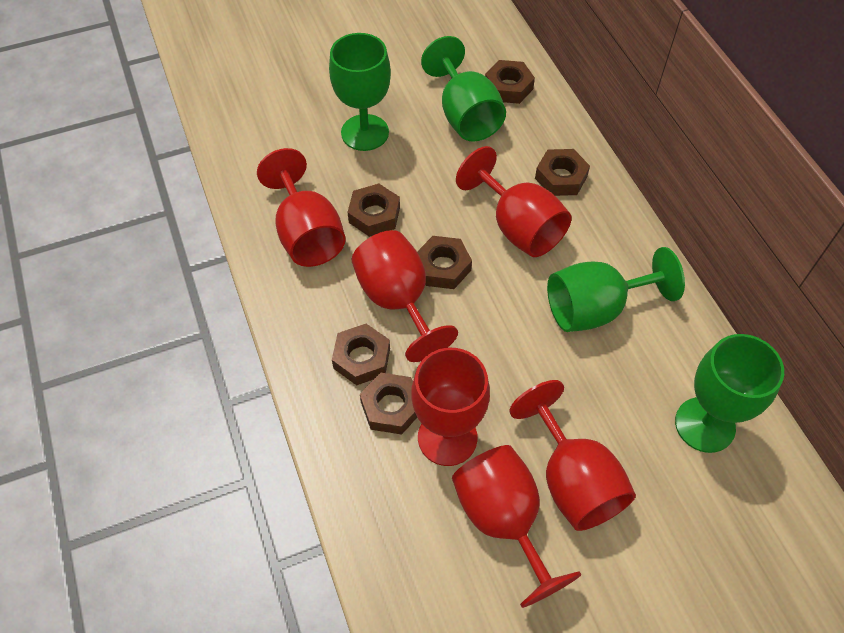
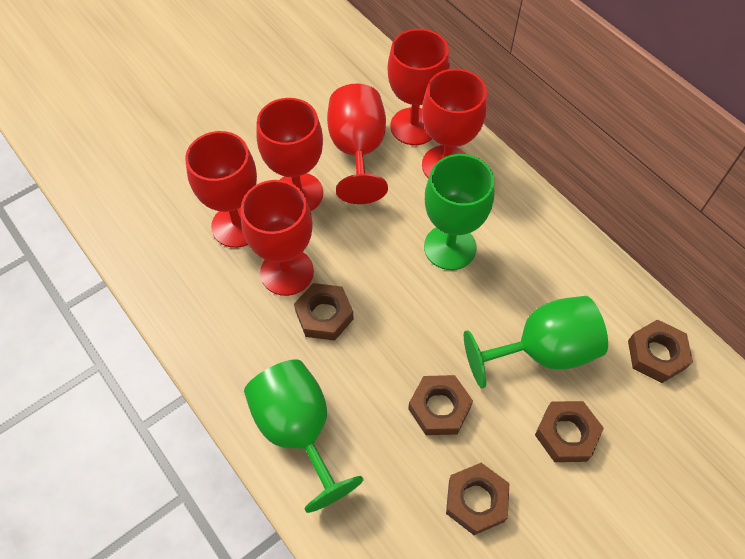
brown nut: [332,324,390,385] [348,184,400,237] [360,372,417,435] [417,236,472,289] [485,60,535,104] [535,149,590,196] = 6 -> [294,283,354,341] [408,375,473,435] [446,463,509,535] [535,401,604,462] [628,319,693,383] = 5
green goblet: [329,33,391,151] [421,36,506,142] [547,247,685,332] [675,334,784,453] = 4 -> [244,360,363,513] [424,154,494,270] [464,296,608,388] = 3

